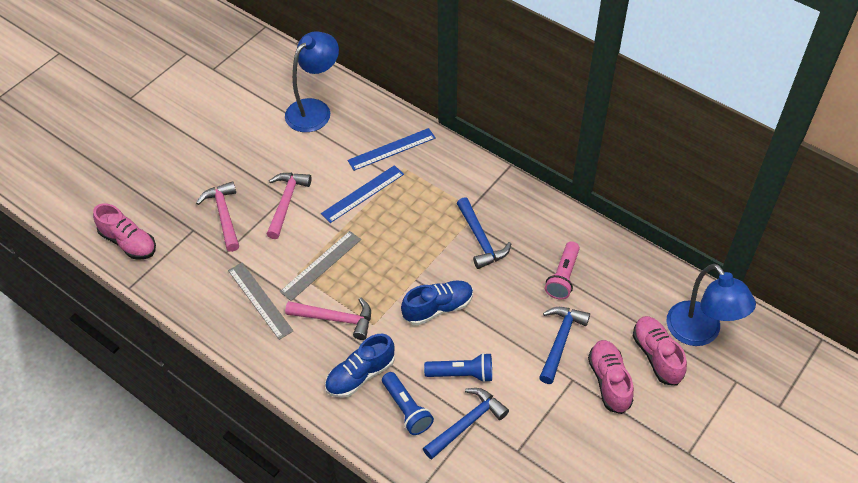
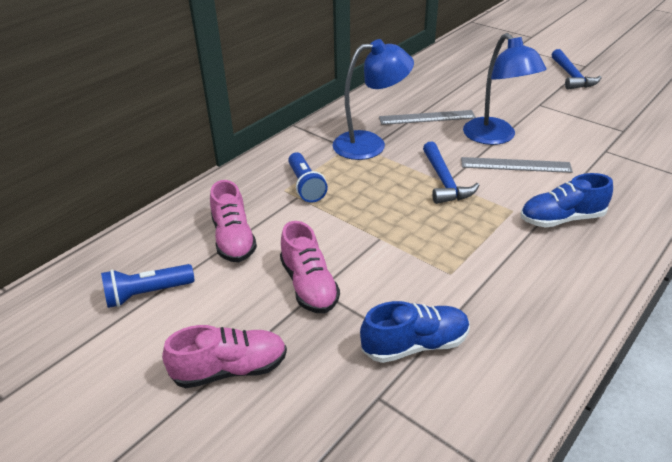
blue hammer: [423,388,509,460] [457,197,512,269] [539,307,590,384] = 3 -> [423,142,480,204] [552,49,602,89] = 2
blue ruler: [321,165,404,223] [347,128,435,171] = 2 -> none = 0
pink flashlight: [545,241,580,300] = 1 -> none = 0
pink hammer: [196,181,239,252] [267,173,312,239] [285,298,371,340] = 3 -> none = 0

